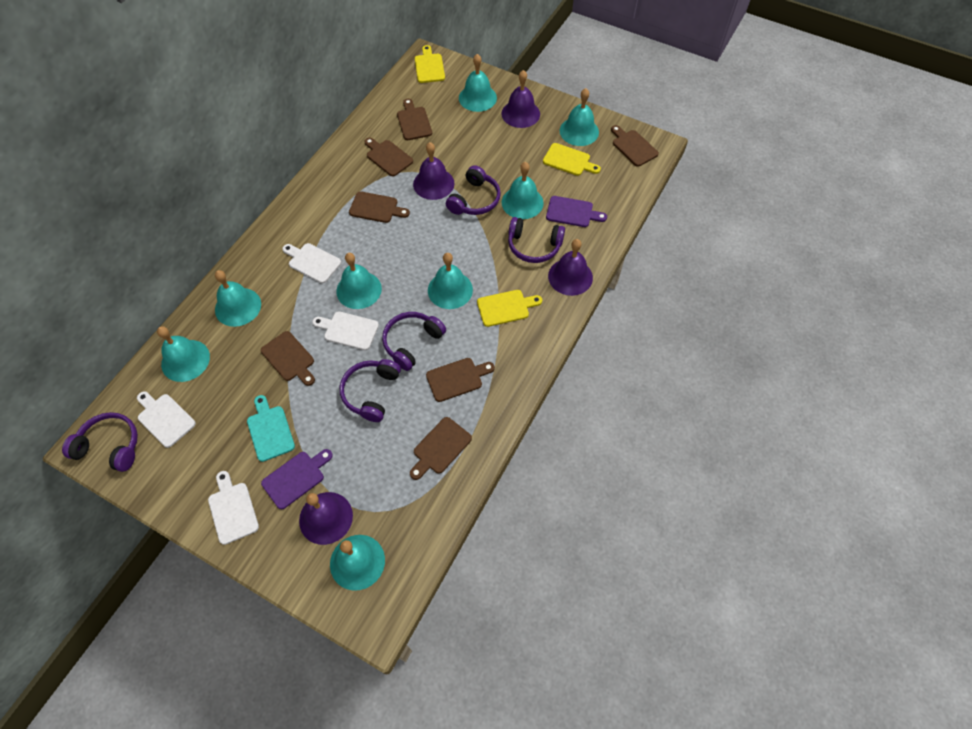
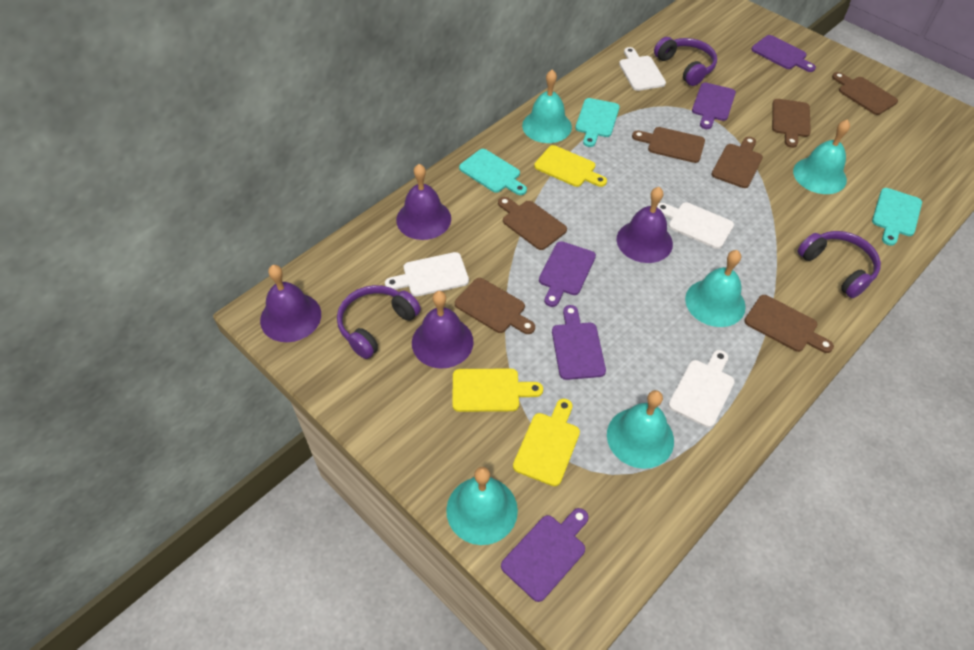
purple cutting board: [261,449,333,509] [546,196,607,227] = 2 -> [501,508,588,602] [539,241,596,307] [552,305,606,380] [692,83,736,129] [751,35,816,72] = 5
purple headphones: [62,412,138,472] [340,359,401,422] [382,312,446,371] [446,165,501,215] [508,217,565,263] = 5 -> [337,285,421,359] [654,37,717,86] [798,231,881,298] = 3
turquoise bell: [157,326,210,382] [215,270,261,327] [330,535,385,591] [336,253,382,309] [428,253,473,309] [459,54,497,112] [502,162,544,219] [560,88,599,146] = 8 -> [446,467,518,545] [522,70,572,143] [607,390,674,469] [685,250,746,327] [793,119,850,194] = 5
turquoise cutting board: [247,395,295,462] = 1 -> [459,149,527,195] [575,98,620,147] [872,188,922,246] = 3

